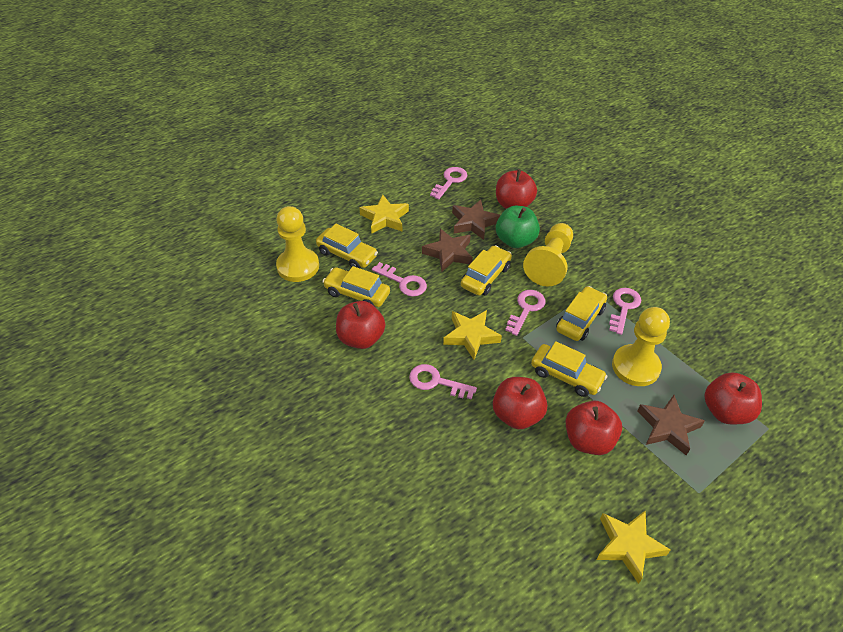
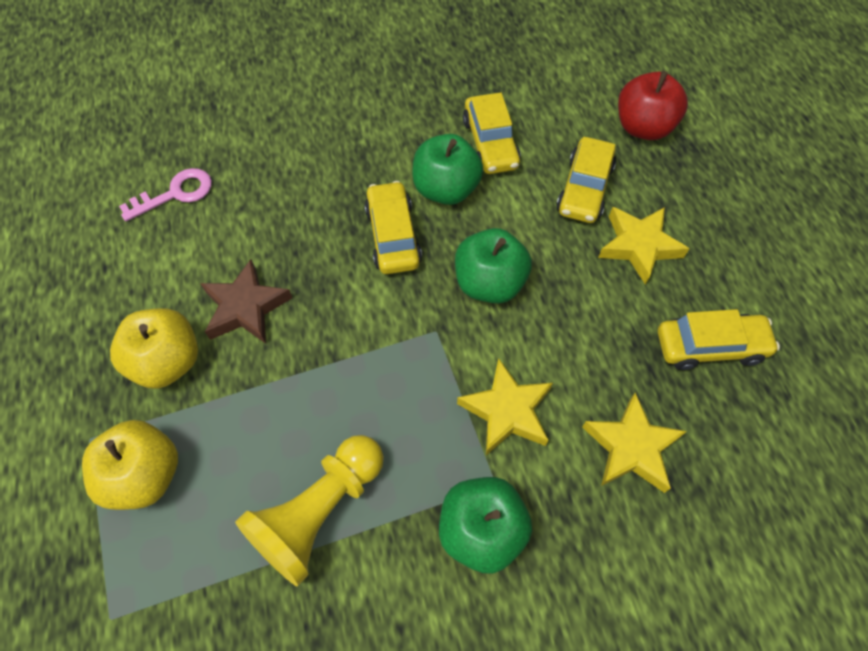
brown star: [422,229,473,272] [452,199,501,240] [637,395,705,455] = 3 -> [200,259,292,344] = 1
green apple: [496,206,540,248] = 1 -> [412,134,483,205] [439,477,532,574] [455,228,532,303] = 3
pink key: [372,262,427,297] [409,364,477,399] [430,167,467,200] [505,290,545,336] [609,288,641,335] = 5 -> [119,168,212,221] = 1
red apple: [336,301,385,349] [493,377,547,429] [496,169,537,209] [566,401,622,455] [704,372,762,424] = 5 -> [618,71,688,140] = 1
yellow apple: none = 0 -> [82,420,178,510] [110,308,198,389] = 2
yellow car: [316,224,378,268] [322,266,390,307] [461,245,512,296] [531,341,607,397] [556,286,607,341] = 5 -> [365,181,422,274] [463,92,521,174] [557,137,616,223] [658,309,780,370] = 4
yellow pawn: [276,206,319,282] [523,223,573,286] [612,307,670,386] = 3 -> [235,435,384,587] = 1

